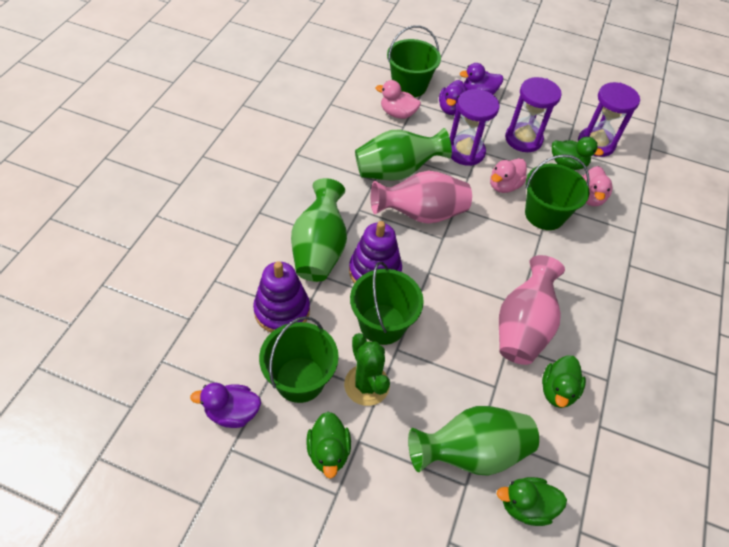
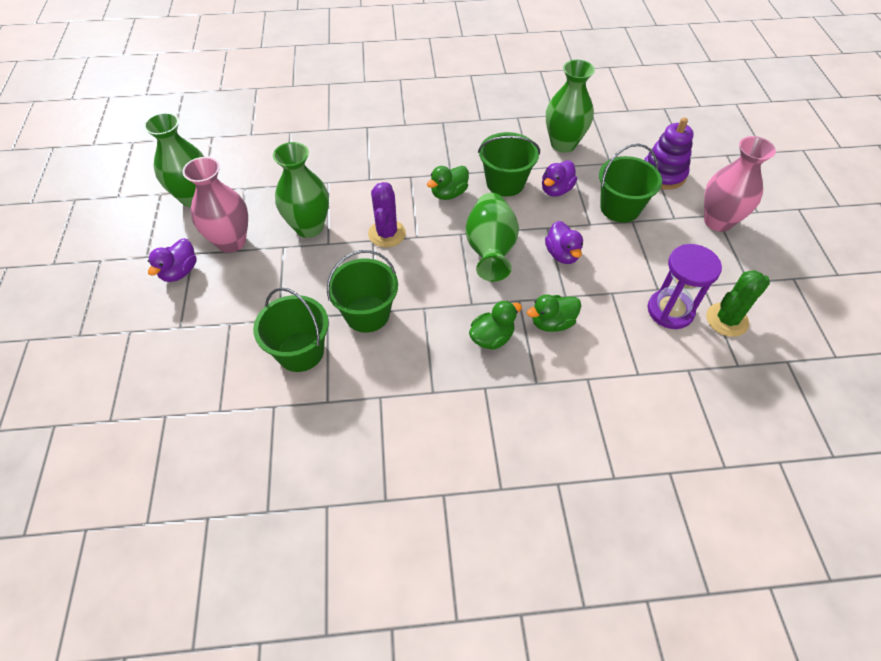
green duck: [306,412,351,479] [497,477,567,526] [542,355,586,408] [552,137,604,170] = 4 -> [427,166,469,200] [469,300,522,350] [527,294,581,332] = 3
green vase: [291,178,347,282] [355,128,452,181] [408,406,539,476] = 3 -> [144,113,204,207] [273,142,329,238] [465,193,519,281] [546,60,595,153] = 4
pink duck: [376,80,421,119] [490,158,527,193] [582,166,612,206] = 3 -> none = 0
purple cactus: none = 0 -> [368,182,406,247] = 1
purple hourglass: [450,89,500,166] [505,77,562,152] [578,82,640,157] = 3 -> [648,244,722,329] = 1
purple stacking toy: [253,261,310,333] [349,221,402,284] = 2 -> [644,117,694,190] = 1

